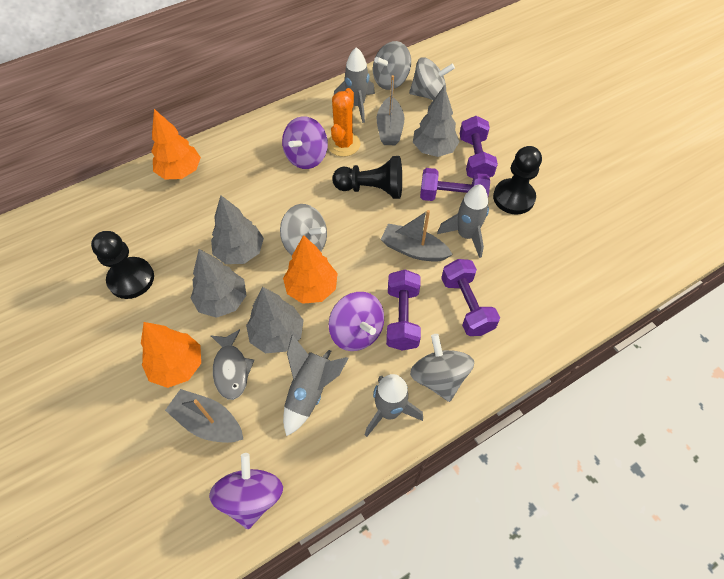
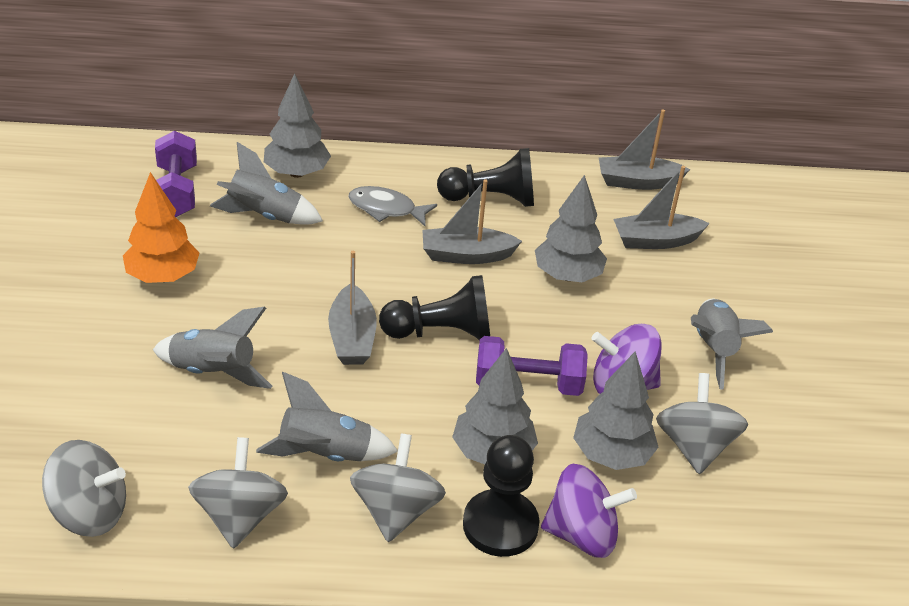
grey boat: [165,389,243,443] [377,75,404,145] [380,210,453,262] = 3 -> [328,251,377,365] [423,179,522,264] [599,109,690,190] [614,166,710,249] = 4
orange cactus: [328,88,360,157] = 1 -> none = 0
orange tree: [141,322,201,388] [151,109,201,179] [283,235,338,304] = 3 -> [123,172,199,283] = 1
purple dumbbell: [386,270,421,351] [420,168,490,201] [441,259,500,336] [460,116,498,178] = 4 -> [155,131,197,217] [476,336,588,396] = 2
purple spinning top: [209,453,283,529] [282,116,328,169] [329,292,384,351] = 3 -> [541,464,637,558] [591,324,662,394] = 2

